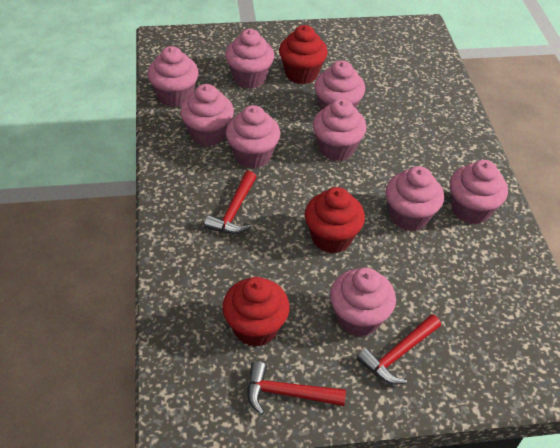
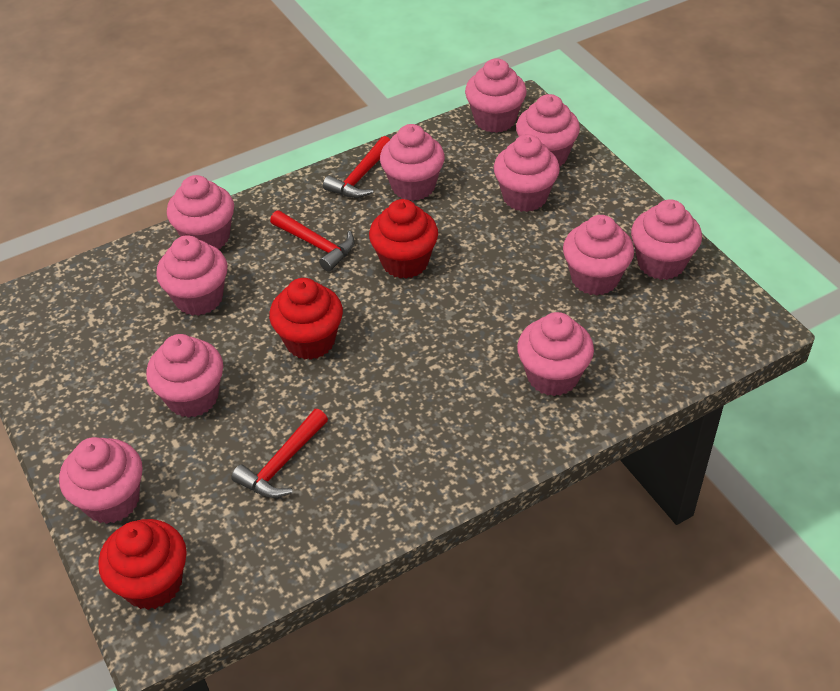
pink cupcake: [147,46,199,107] [180,84,234,147] [225,29,274,89] [226,105,280,169] [313,98,367,161] [314,60,365,110] [330,267,396,337] [385,166,444,231] [450,160,508,224] = 9 -> [59,437,143,524] [146,334,223,418] [156,235,227,316] [167,175,234,249] [380,124,445,201] [465,58,527,133] [494,134,560,212] [516,94,580,167] [517,312,594,396] [563,215,634,296] [631,199,702,280] = 11

